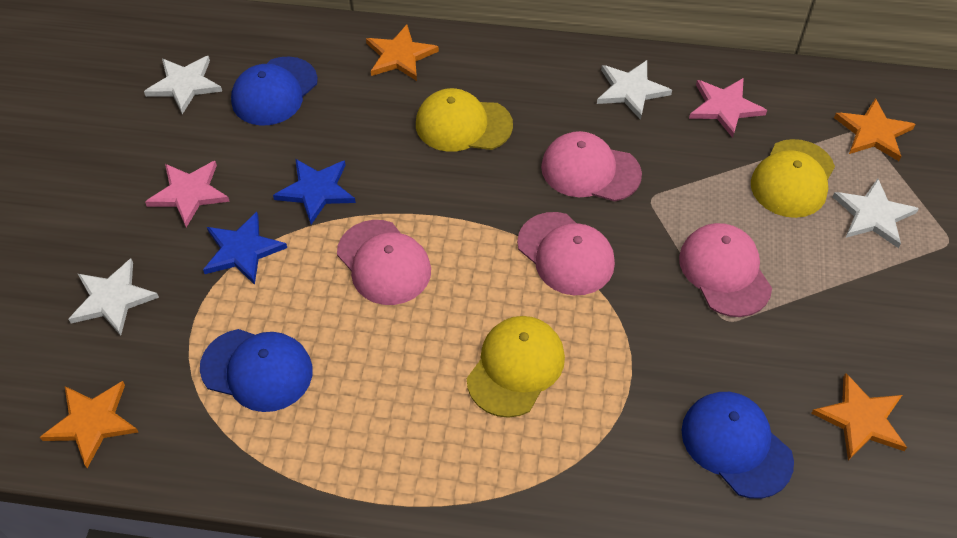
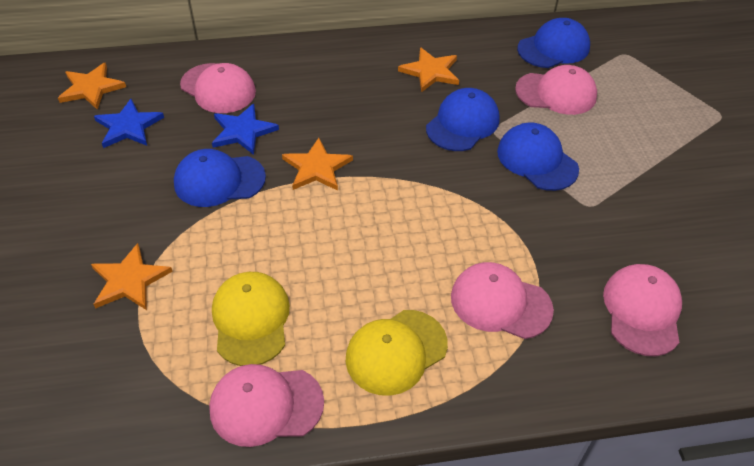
blue cap: [200,329,313,412] [231,56,318,126] [681,392,794,499] = 3 -> [174,149,266,207] [426,88,500,151] [497,123,579,191] [517,18,590,68] = 4
pink cap: [337,220,431,305] [517,212,615,295] [541,131,642,202] [679,223,772,317] = 4 -> [180,63,256,113] [209,364,324,447] [451,262,554,339] [515,65,597,115] [603,264,682,356] = 5
pink star: [145,161,230,227] [689,78,767,138] = 2 -> none = 0
white star: [68,259,159,336] [144,56,222,114] [597,60,672,120] [833,178,919,248] = 4 -> none = 0
yellow cap: [416,88,513,152] [467,316,565,418] [751,139,835,218] = 3 -> [212,272,290,366] [346,310,448,396] = 2

